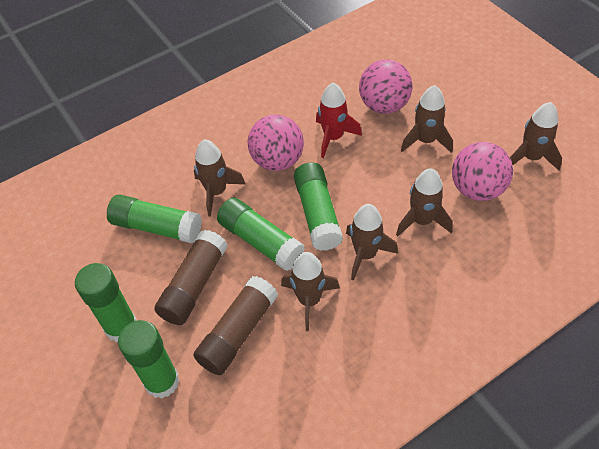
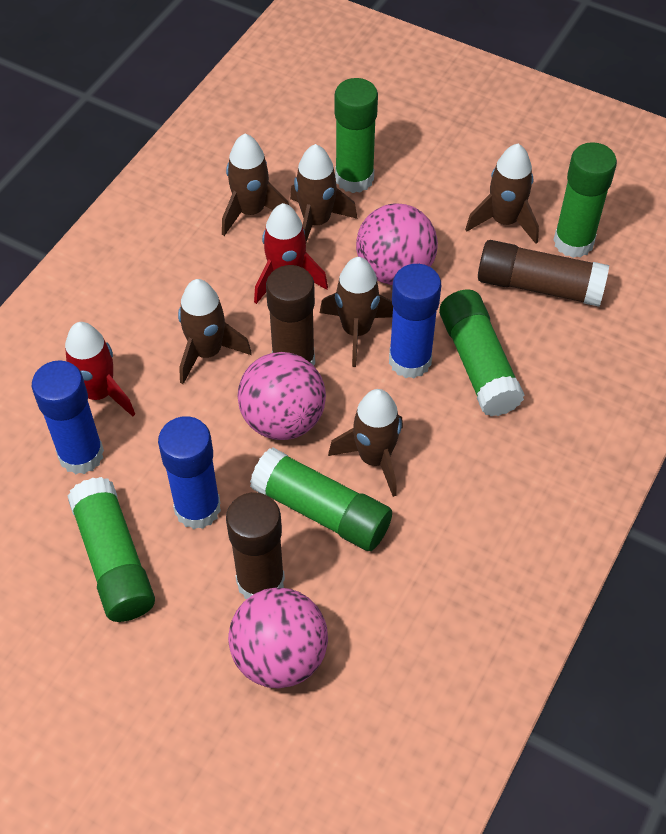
blue glue stick: none = 0 -> [32,360,104,474] [158,416,221,529] [389,264,441,378] = 3
brown glue stick: [154,230,228,325] [193,276,278,375] = 2 -> [226,492,285,599] [266,265,315,365] [478,240,609,307] = 3
red rocket: [316,83,362,158] = 1 -> [65,322,135,416] [254,203,328,304] = 2

